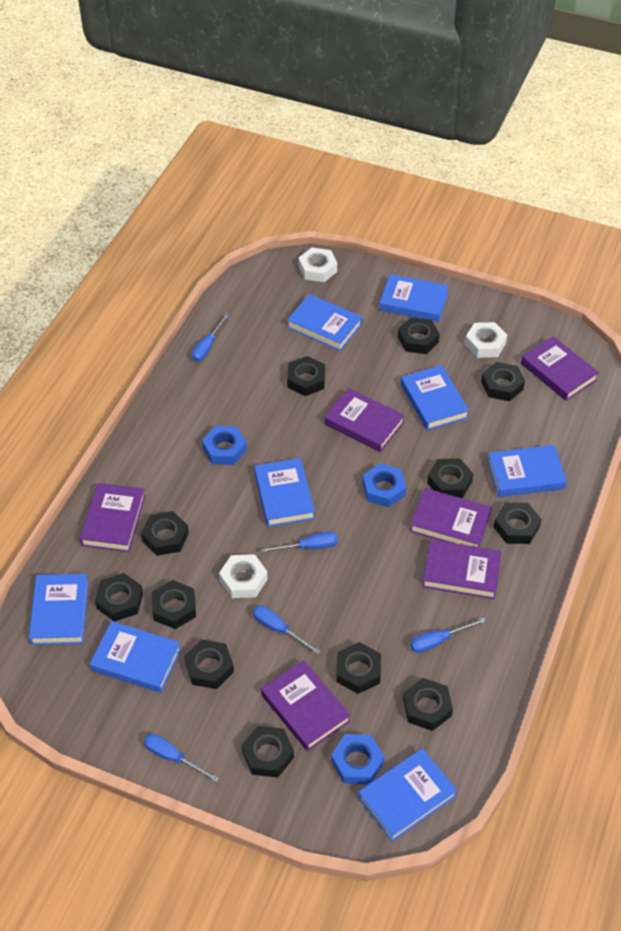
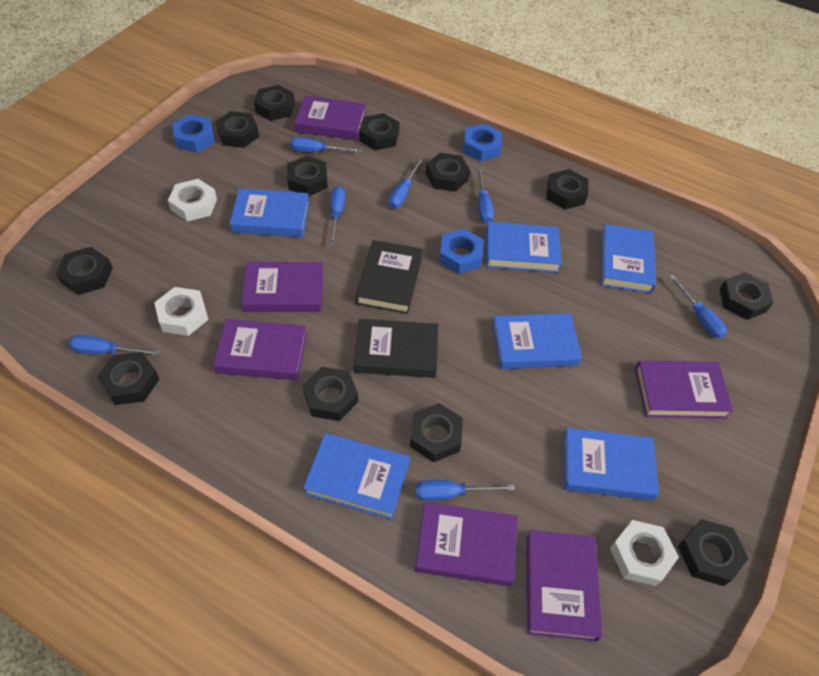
black book: none = 0 -> [354,319,438,378] [356,240,423,314] = 2
blue book: [29,574,89,645] [90,621,181,693] [254,458,315,527] [287,294,362,351] [358,748,458,842] [379,274,449,322] [401,365,469,431] [488,445,567,497] = 8 -> [229,188,309,237] [303,433,410,520] [486,222,562,273] [492,313,582,369] [563,428,659,501] [601,224,656,293] = 6
blue screwdriver: [144,734,220,782] [192,314,229,361] [253,605,320,655] [261,532,338,553] [410,618,486,653] = 5 -> [69,335,160,355] [290,137,362,152] [329,186,345,245] [388,159,423,209] [415,480,515,501] [477,168,494,223] [669,275,727,338] = 7

